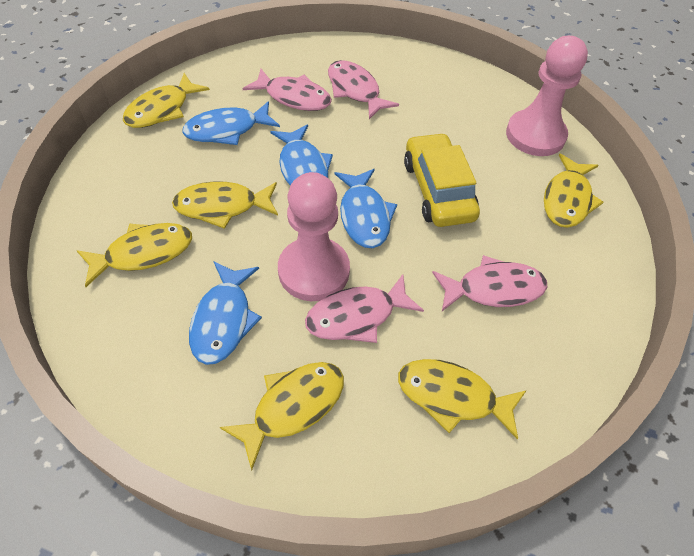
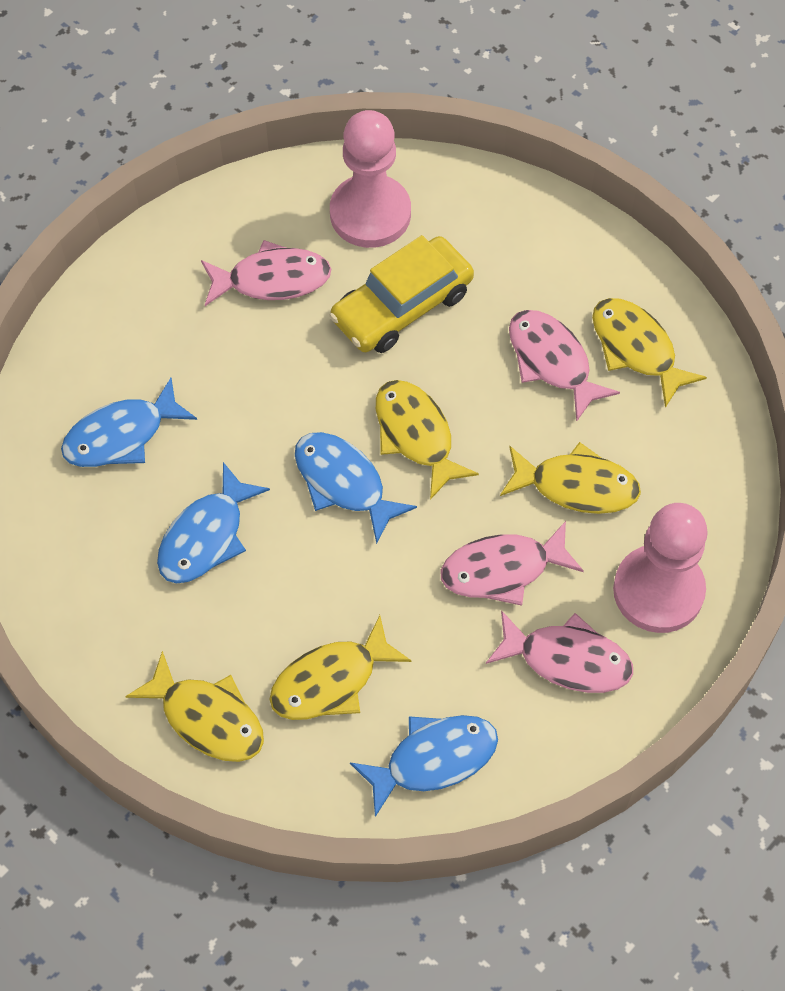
yellow fish: [76,223,192,287] [123,73,210,128] [172,181,278,229] [220,362,344,470] [398,359,527,439] [544,153,604,228] = 6 -> [125,651,264,762] [269,615,412,720] [376,380,479,500] [500,442,641,514] [592,298,707,408] = 5

